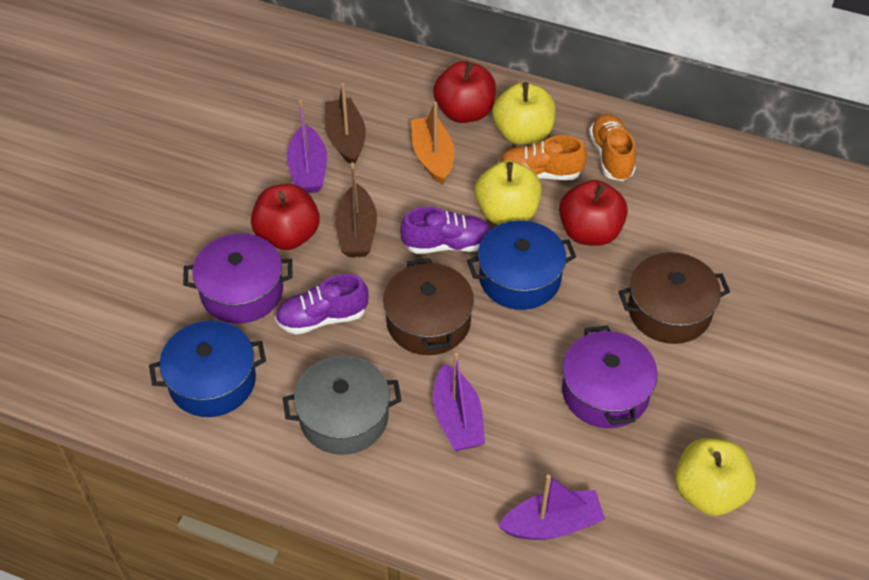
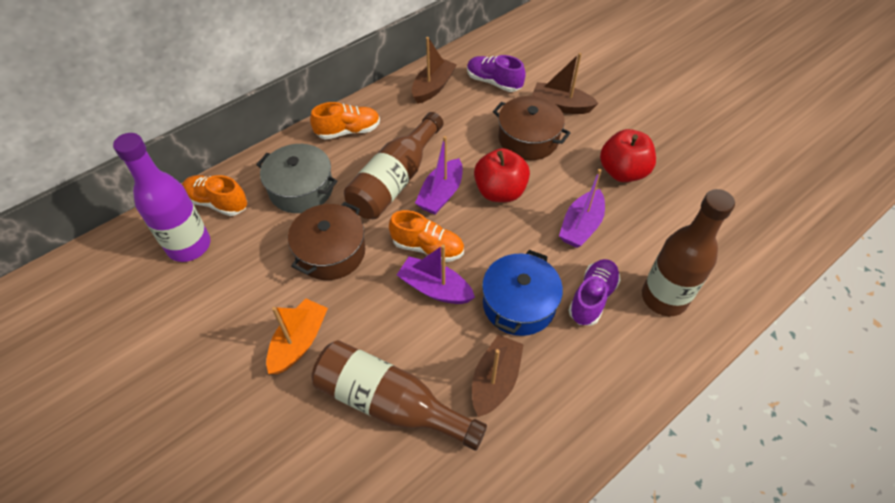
blue pot: [149,321,266,417] [467,220,576,310] = 2 -> [482,250,563,336] = 1
brown boat: [325,83,366,164] [335,162,377,257] = 2 -> [412,37,457,104] [472,335,524,417] [532,53,599,114] = 3
brown bottle: none = 0 -> [311,340,487,451] [344,112,443,219] [642,189,735,316] = 3
orange shoe: [498,135,587,180] [589,113,636,181] = 2 -> [182,175,247,216] [310,102,380,140] [389,210,464,262] = 3
purple bottle: none = 0 -> [113,133,211,262] = 1
purple pot: [183,233,293,324] [562,325,658,428] = 2 -> none = 0
red apple: [251,184,320,250] [433,61,496,123] [559,180,628,246] = 3 -> [474,148,530,202] [600,129,656,182] = 2
yellow apple: [475,160,542,225] [492,82,556,145] [675,438,756,516] = 3 -> none = 0

